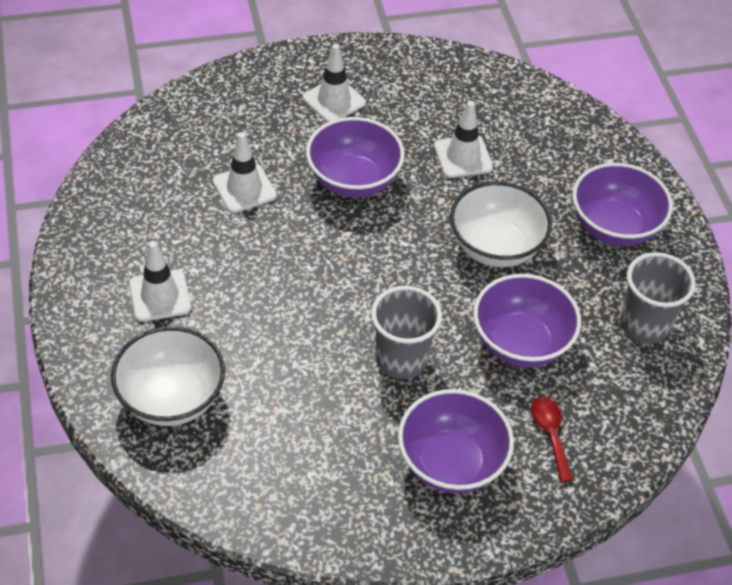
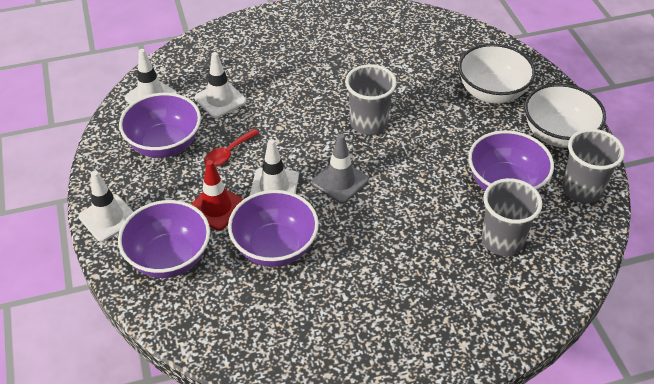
grey cup: [371,286,442,379] [620,252,696,344] = 2 -> [345,64,397,135] [482,178,542,256] [562,129,625,203] = 3
grey traffic cone: none = 0 -> [312,134,369,203] = 1
red traffic cone: none = 0 -> [191,160,244,230] = 1

